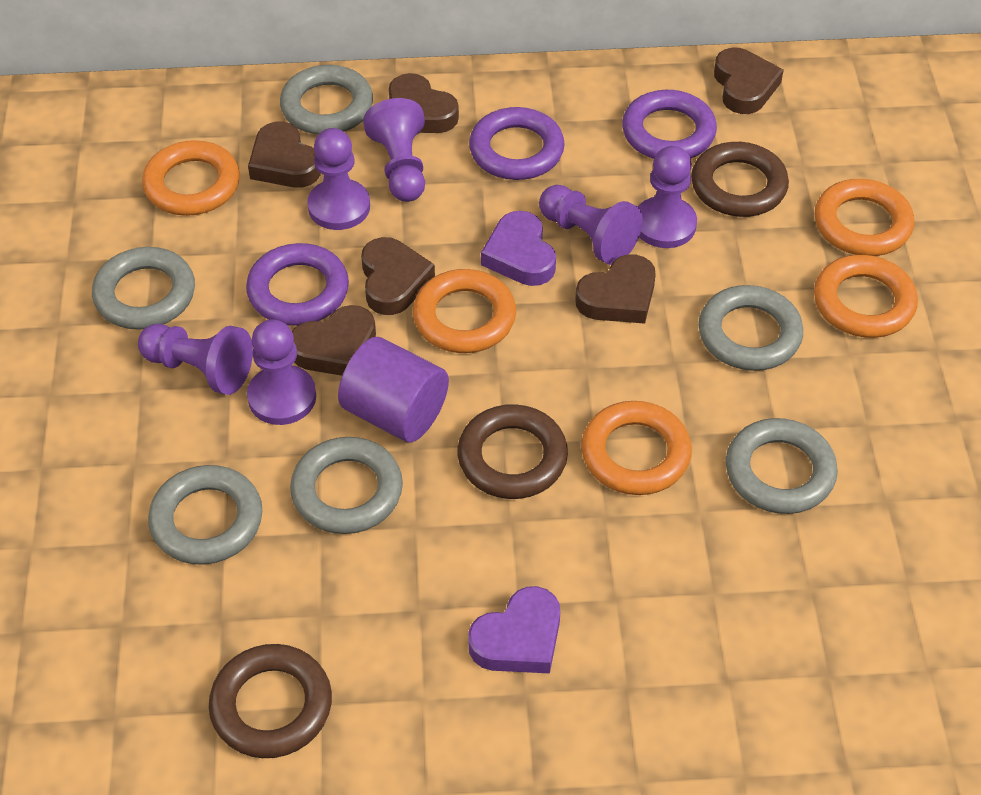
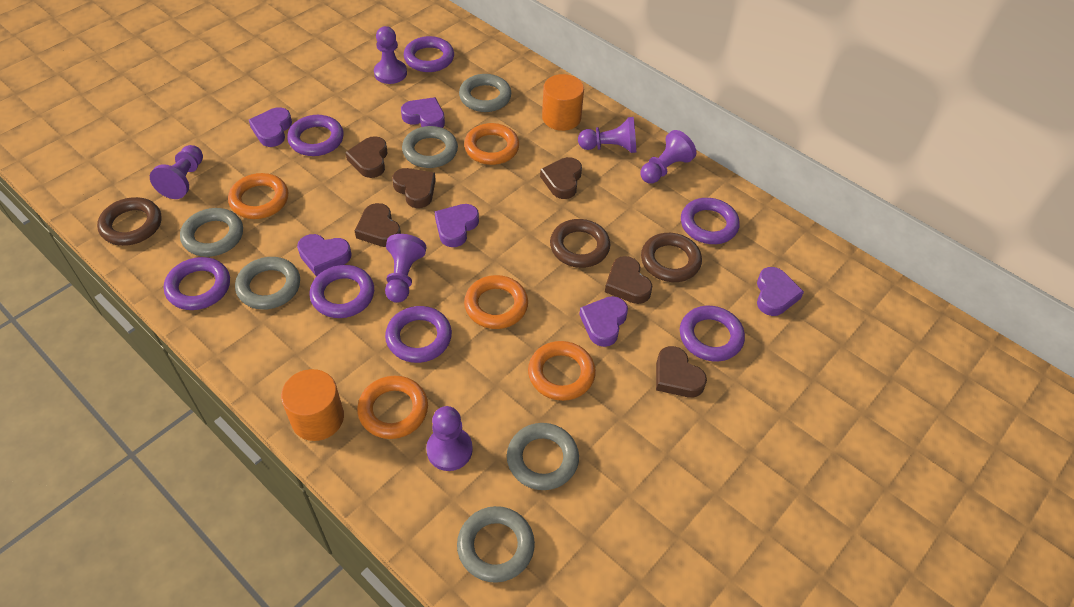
orange cylinder: none = 0 -> [281,369,344,441] [542,74,584,131] = 2
purple cylinder: [338,337,449,442] = 1 -> none = 0
purple heart: [468,586,560,673] [481,211,556,286] = 2 -> [249,107,292,147] [297,234,352,276] [401,97,445,128] [435,204,479,247] [579,296,628,347] [757,267,804,316] = 6
purple ring: [246,243,349,326] [469,107,565,180] [622,90,717,159] = 3 -> [164,257,230,310] [287,115,344,156] [310,265,374,318] [385,306,452,363] [404,36,454,72] [680,306,745,362] [681,198,740,244] = 7

